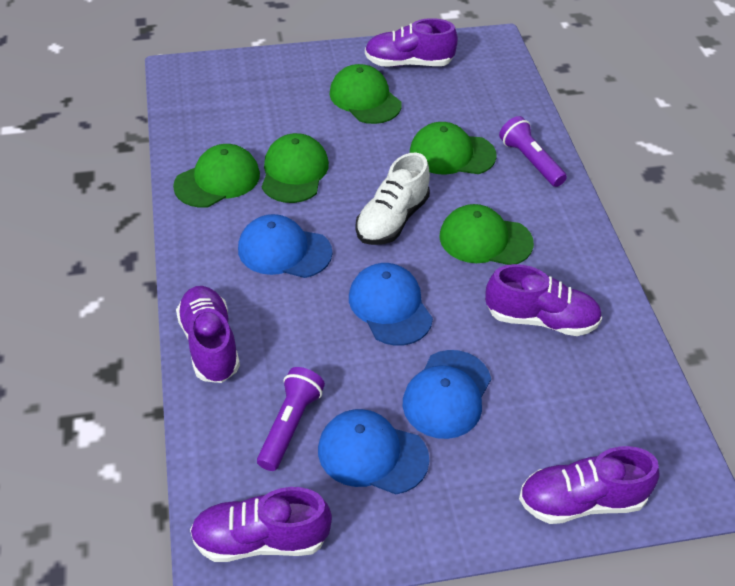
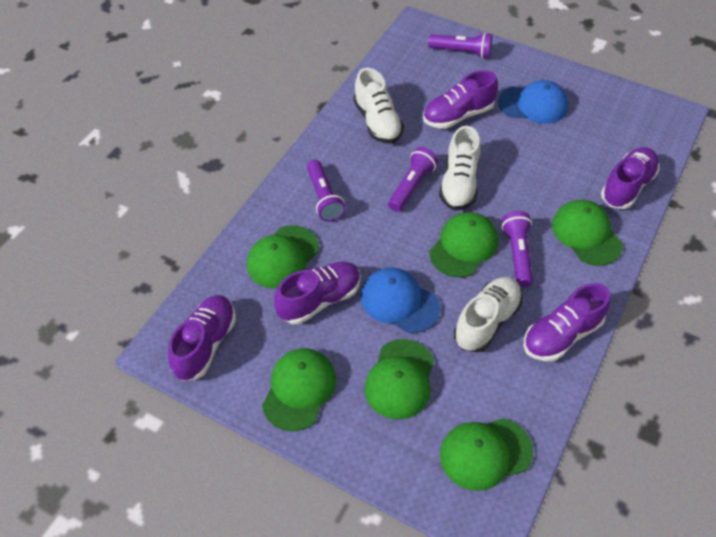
blue cap: [238,214,332,278] [318,409,429,494] [349,263,433,346] [403,350,491,439] = 4 -> [360,267,441,333] [498,80,569,124] = 2
green cap: [173,144,260,208] [262,133,329,203] [329,64,402,124] [410,122,497,174] [439,204,534,265] = 5 -> [247,225,319,288] [262,348,336,431] [365,339,434,420] [429,212,498,278] [440,418,533,491] [552,200,623,266] = 6
purple flashlight: [257,367,325,471] [499,116,567,187] = 2 -> [307,160,346,222] [388,147,438,212] [428,32,492,59] [502,211,533,287] = 4
white shoe: [355,153,430,245] = 1 -> [353,68,404,144] [439,126,481,210] [454,277,522,352] = 3

